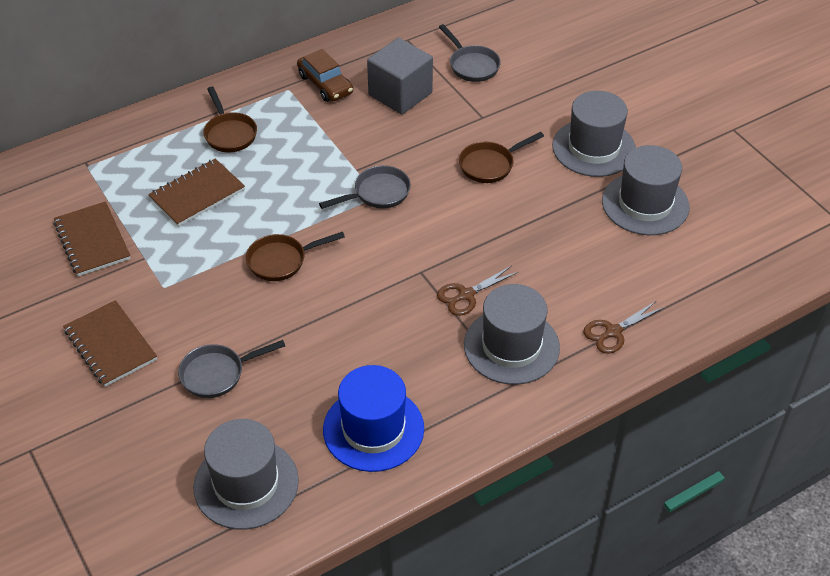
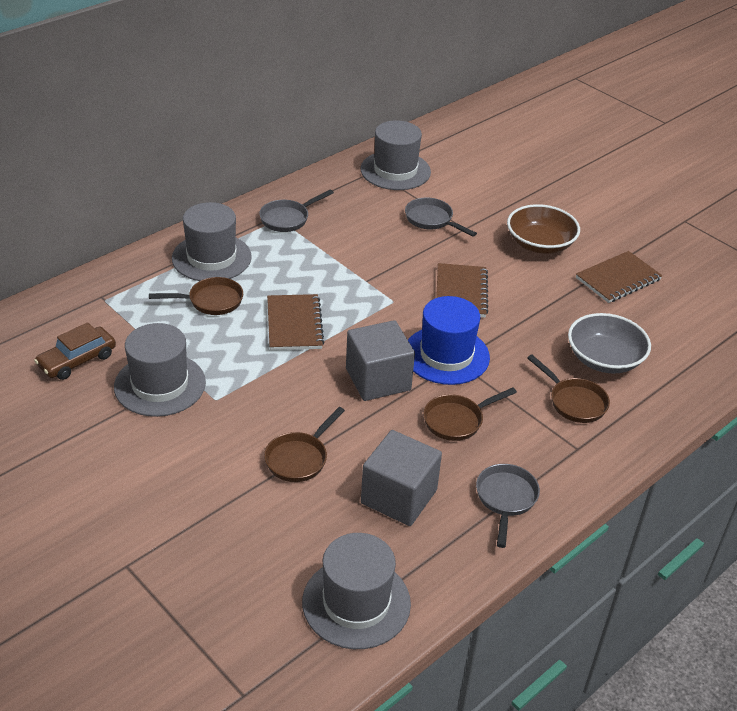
brown bowl: none = 0 -> [507,204,580,254] = 1
brown pan: [203,86,257,152] [246,232,345,281] [459,132,544,183] = 3 -> [149,277,243,315] [264,407,345,482] [423,388,517,441] [527,355,610,423] = 4
brown scissors: [437,266,518,316] [583,301,664,354] = 2 -> none = 0
grey bowl: none = 0 -> [568,313,651,374] = 1
grey cube: [367,38,433,114] = 1 -> [346,320,415,401] [361,430,442,526] = 2

